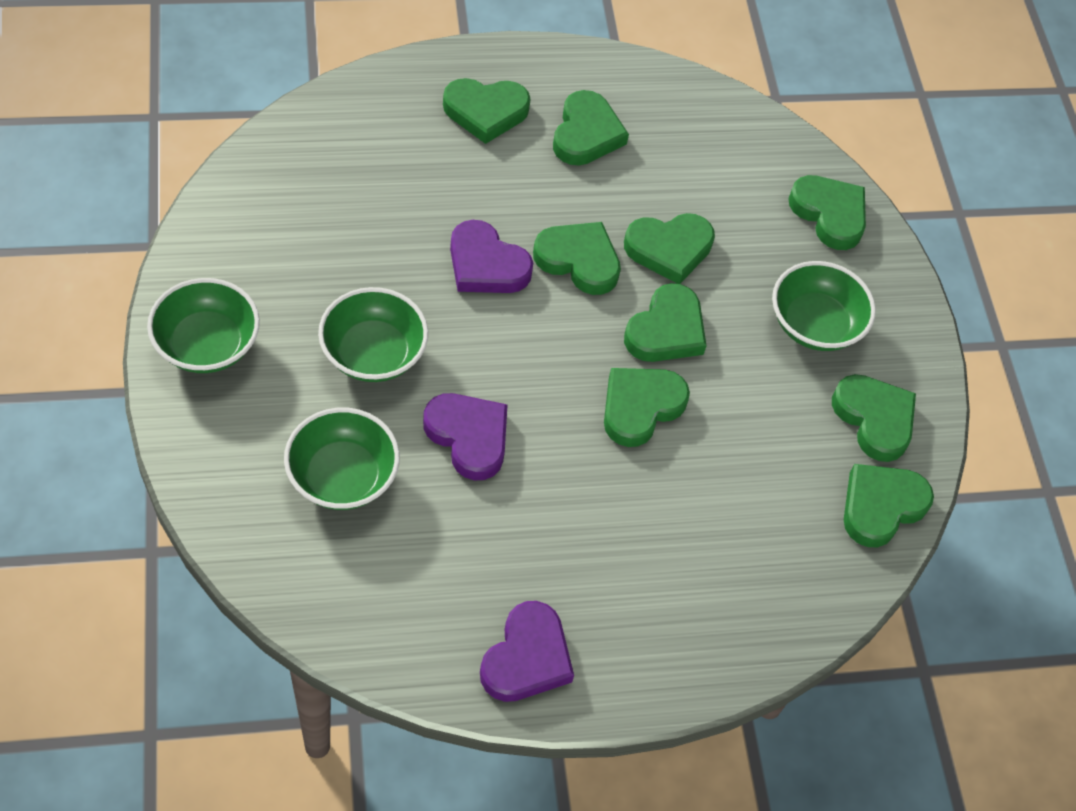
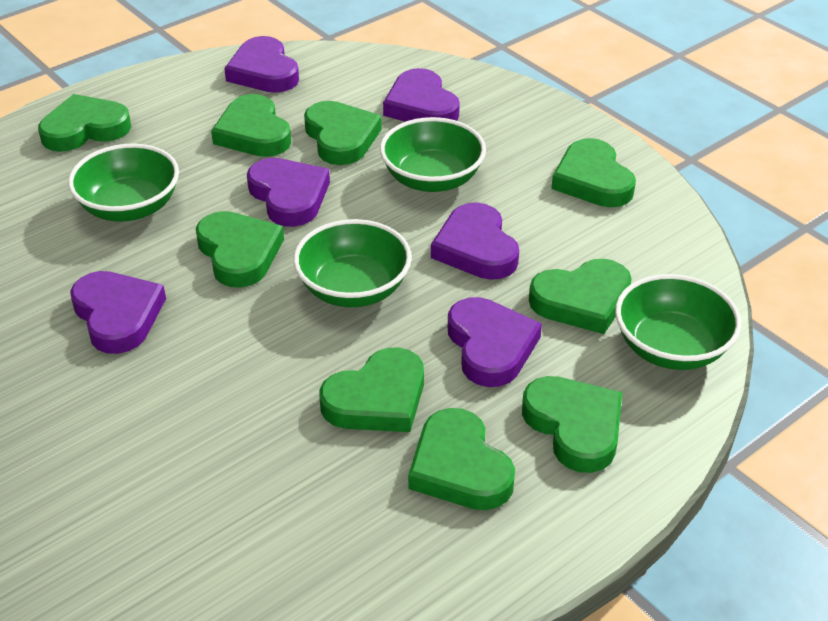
purple heart: [423,393,507,481] [450,220,533,293] [480,601,574,702] = 3 -> [70,271,166,354] [224,36,299,93] [247,158,330,227] [383,68,460,122] [431,202,519,280] [448,297,542,387] = 6

